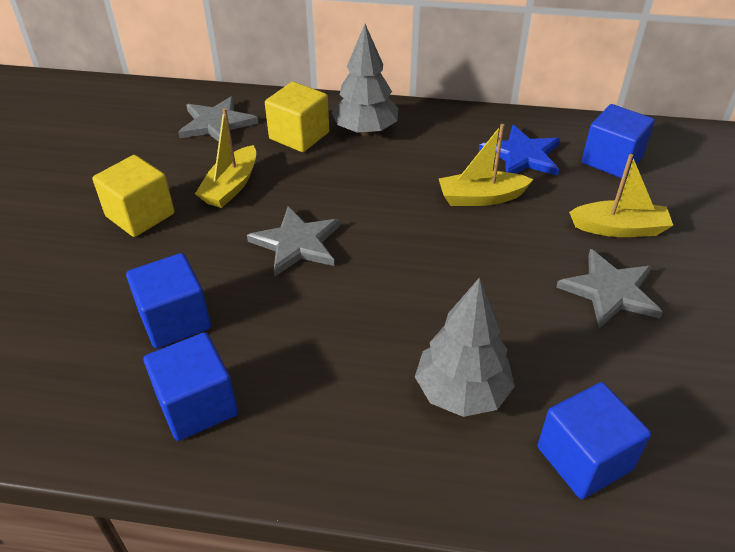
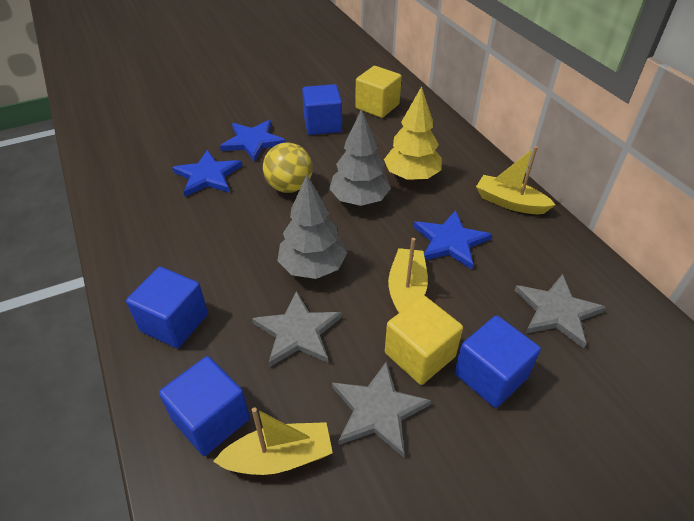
blue star: [479,125,560,176] = 1 -> [172,150,242,197] [220,120,286,162] [414,210,492,269] = 3
yellow ball: none = 0 -> [263,142,313,193] = 1
yellow tree: none = 0 -> [384,86,442,181] = 1

